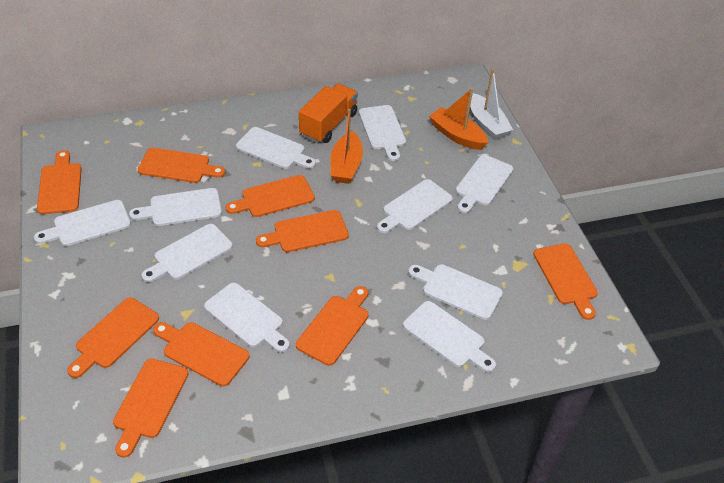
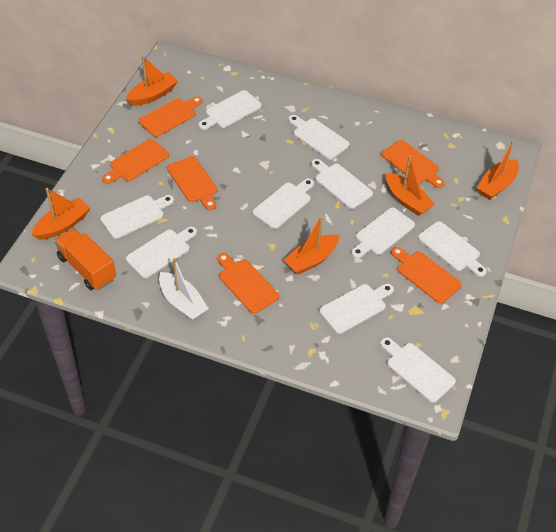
orange boat: [331,109,363,184] [429,88,488,150] = 2 -> [32,188,90,240] [126,56,178,106] [284,216,339,274] [386,155,435,216] [476,141,519,200] = 5
orange cutting board: [37,150,82,214] [67,298,159,378] [113,359,188,458] [138,148,225,183] [153,322,249,386] [225,175,315,217] [256,210,349,252] [296,286,368,366] [533,243,598,320] = 9 -> [102,139,169,184] [139,96,203,137] [167,156,217,210] [217,253,279,314] [381,140,445,188] [391,247,462,303] = 6

